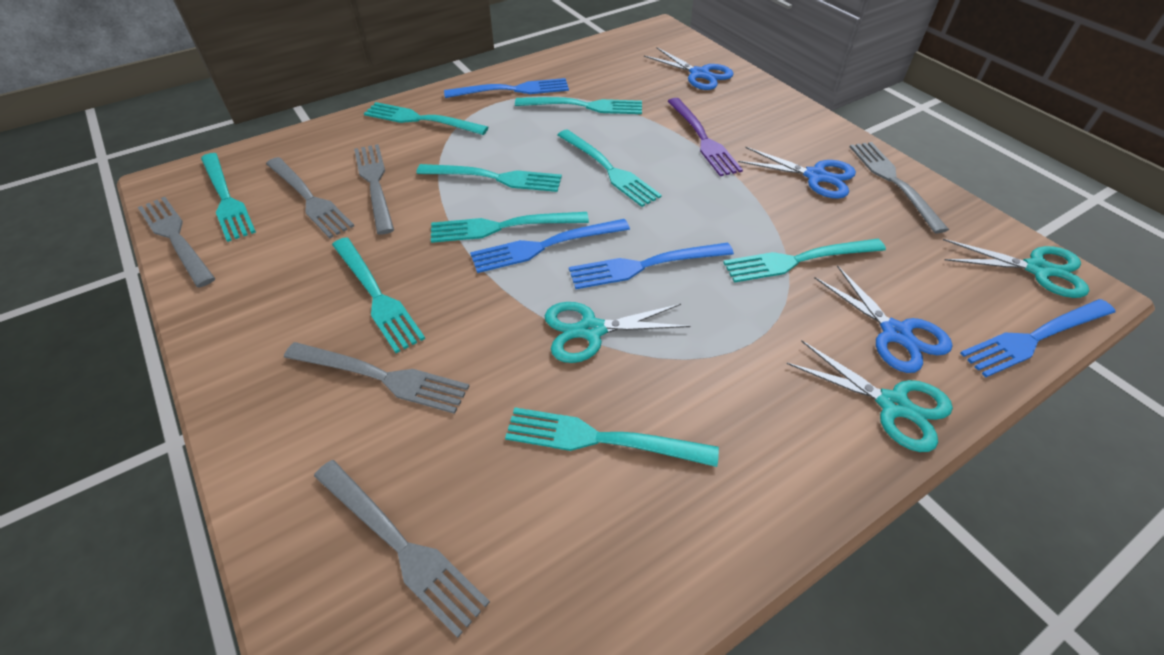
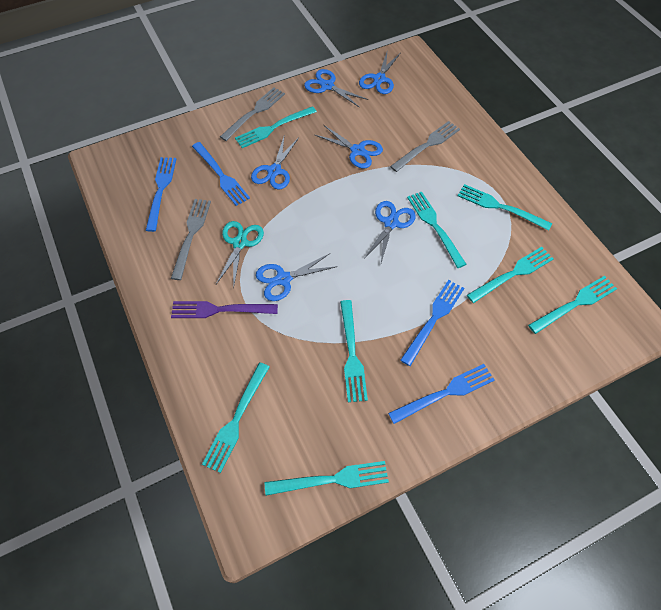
blue scissors: [644,48,734,90] [738,147,856,199] [815,265,952,373] = 3 -> [251,137,299,190] [256,253,337,301] [304,69,368,108] [315,125,383,169] [359,52,401,94] [364,201,416,263] = 6
grey fork: [138,197,215,288] [266,157,354,238] [284,342,469,414] [314,460,490,638] [354,144,394,235] [850,142,949,233] = 6 -> [171,199,211,280] [220,87,285,141] [390,121,460,172] = 3
turquoise fork: [201,153,256,242] [332,237,425,353] [364,102,489,135] [416,164,562,192] [431,212,589,243] [505,407,719,467] [515,97,642,114] [558,129,662,207] [723,239,886,283] = 9 -> [202,362,270,473] [235,106,317,148] [265,461,389,496] [340,300,368,402] [407,192,467,268] [458,184,552,231] [467,247,554,303] [528,276,617,334] = 8
turquoise scissors: [545,302,691,363] [786,341,953,452] [943,239,1089,298] = 3 -> [216,221,264,289] = 1

